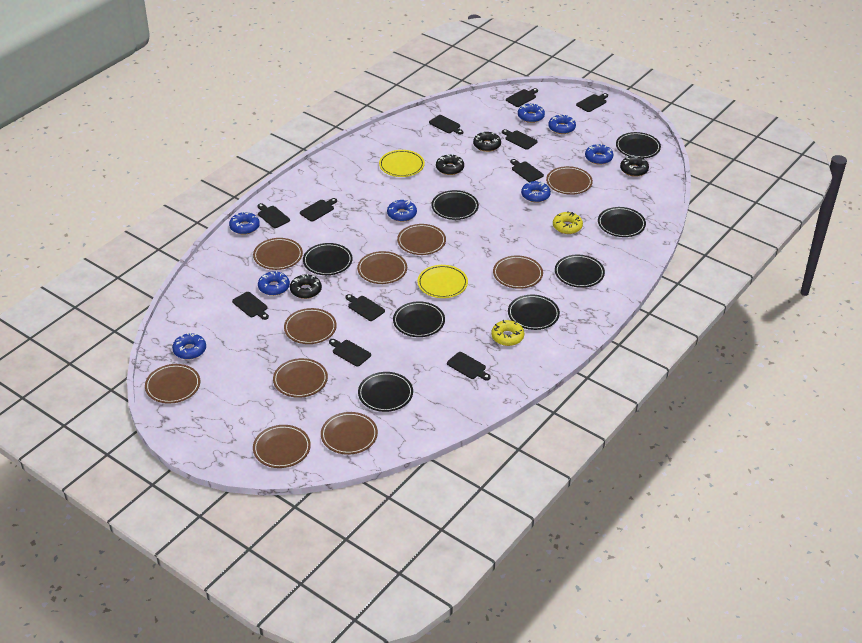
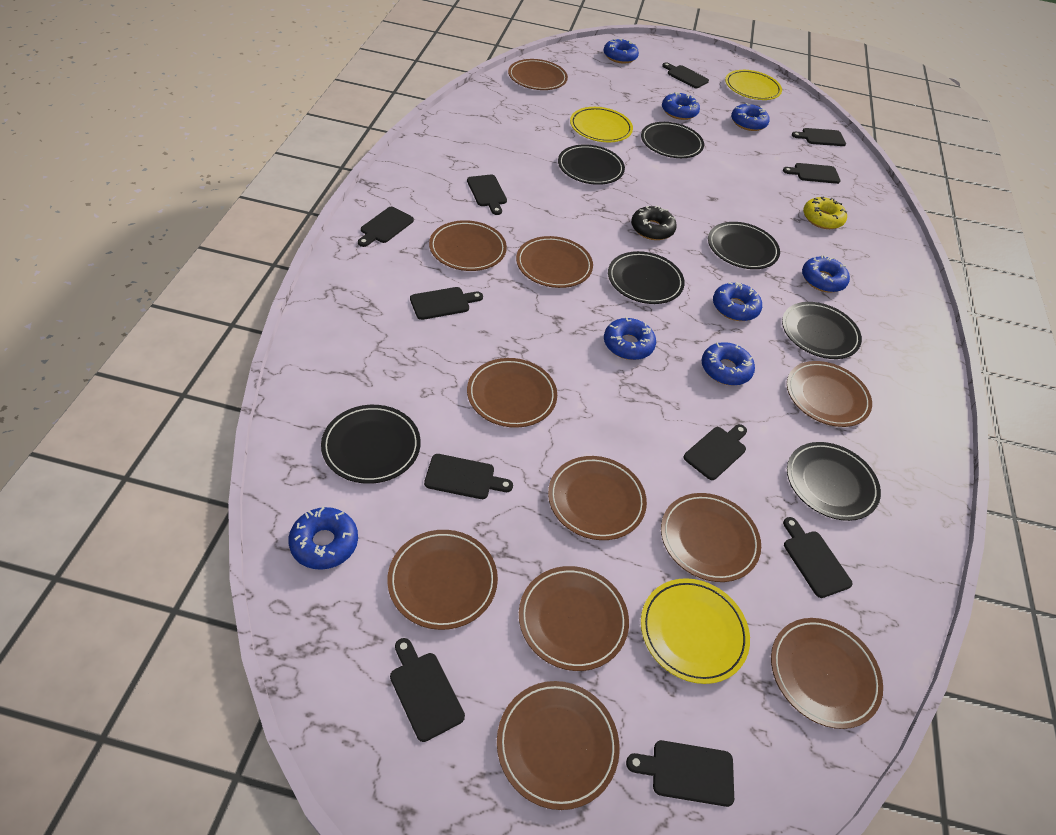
black donut: [290,274,322,299] [436,154,464,175] [473,131,501,152] [620,155,649,177] = 4 -> [631,205,677,240] = 1
black plate: [303,243,353,275] [358,372,413,412] [393,301,445,337] [431,190,479,220] [508,295,560,330] [555,255,605,288] [598,207,646,237] [616,132,661,158] = 8 -> [321,405,421,484] [558,144,625,185] [608,251,685,304] [641,122,704,158] [708,222,780,269] [782,302,862,359] [787,442,881,521] = 7
brown plate: [145,364,200,404] [253,238,303,270] [253,425,311,468] [273,358,328,398] [284,308,337,344] [321,412,378,455] [357,251,407,284] [397,224,446,255] [493,255,543,289] [546,166,593,195] = 10 -> [387,530,498,630] [429,220,507,271] [467,358,557,428] [497,681,620,810] [508,59,568,90] [516,236,593,288] [519,566,629,671] [548,456,647,540] [661,493,761,582] [771,618,883,729] [787,361,872,427] = 11
yellow donut: [491,320,524,346] [553,211,583,234] = 2 -> [803,196,847,229] = 1
yellow plate: [379,150,425,177] [417,265,468,298] = 2 -> [570,107,633,142] [641,578,750,684] [725,70,782,100] = 3

